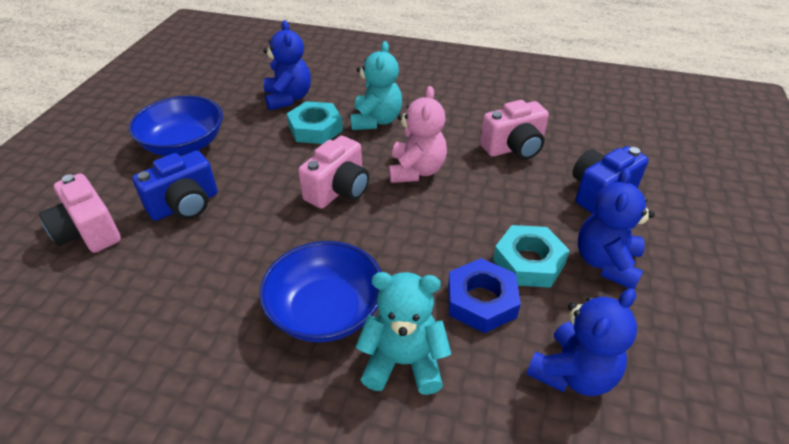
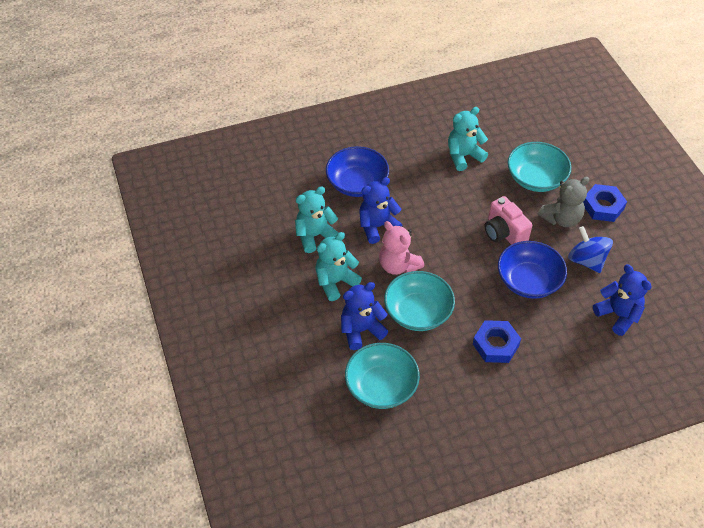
blue camera: [132,151,218,221] [572,146,649,214] = 2 -> none = 0
blue nut: [448,258,521,333] = 1 -> [473,320,521,363] [583,184,627,222] = 2
blue spinning top: none = 0 -> [568,226,613,273] = 1
grey teddy bear: none = 0 -> [538,177,589,227] = 1
pink camera: [39,173,121,253] [298,136,369,209] [480,100,549,160] = 3 -> [485,196,532,245] = 1
turquoise bowl: none = 0 -> [345,343,420,409] [384,271,455,331] [508,142,571,192] = 3
turquoise nut: [287,101,343,144] [493,225,570,288] = 2 -> none = 0
turquoise teddy bear: [350,41,402,130] [356,272,451,395] = 2 -> [295,187,338,253] [315,232,362,301] [448,107,488,171] = 3

